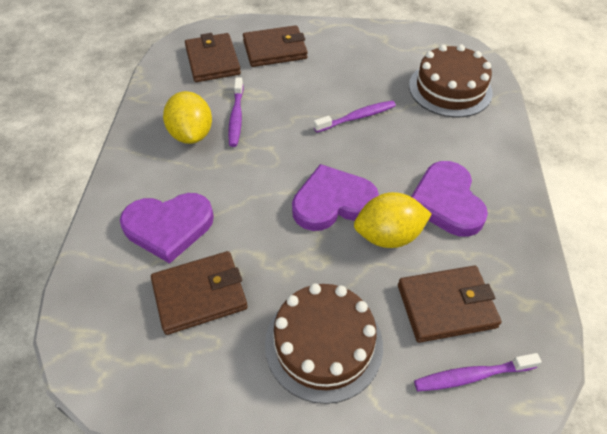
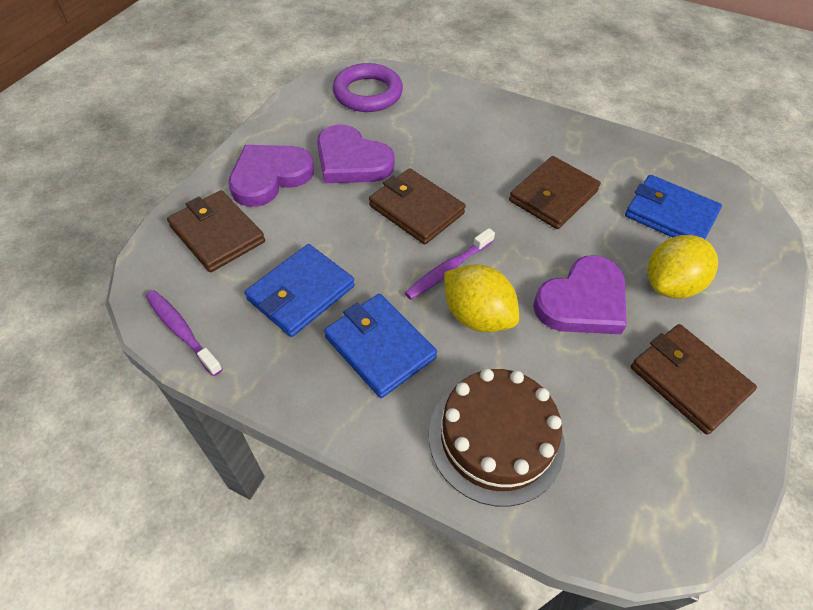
blue wallet: none = 0 -> [245,244,355,337] [324,294,437,398] [625,175,722,239] = 3
brown cake: [265,283,383,404] [409,44,493,117] = 2 -> [429,369,565,507] = 1
purple ring: none = 0 -> [333,63,403,112] = 1
purple toothbrush: [228,78,244,147] [314,100,396,133] [414,353,542,391] = 3 -> [146,290,223,376] [405,228,495,300] = 2

